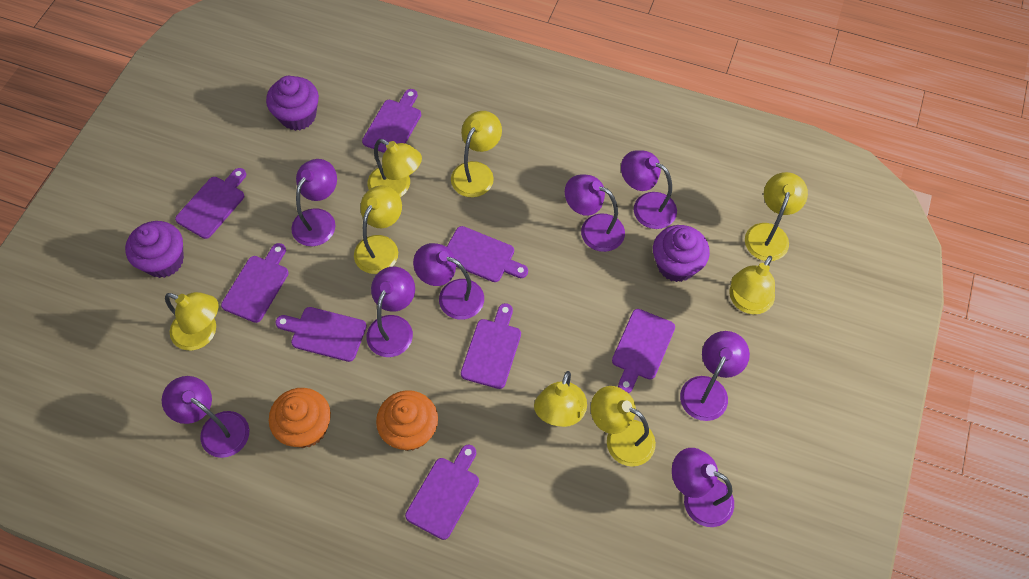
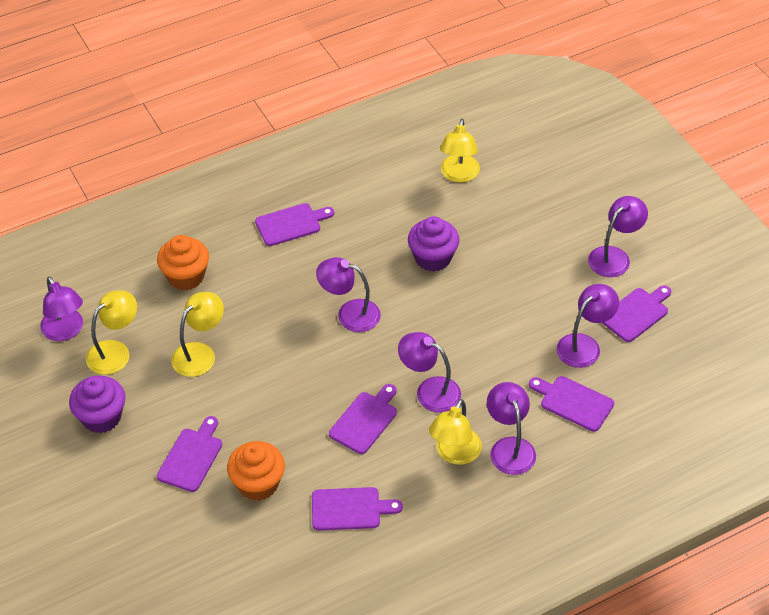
purple cupcake: [125,221,184,278] [266,76,319,131] [653,225,710,282] = 3 -> [69,376,125,433] [408,216,459,271] = 2
purple cutting board: [175,168,246,239] [221,243,289,323] [275,307,367,362] [362,89,421,153] [405,445,479,540] [447,226,528,282] [461,303,521,389] [612,309,675,393] = 8 -> [157,416,222,492] [255,203,334,246] [312,487,403,531] [329,384,397,454] [529,376,614,432] [602,285,671,342] = 6
purple lamp: [162,376,249,458] [291,159,337,246] [366,267,415,357] [413,243,484,320] [565,175,625,252] [621,150,677,229] [672,448,734,527] [680,331,750,421] = 8 -> [40,276,83,341] [316,257,381,332] [398,332,461,412] [487,382,536,475] [557,284,619,368] [588,196,648,277] = 6
yellow lamp: [165,292,219,350] [354,185,402,274] [368,139,422,197] [451,111,502,197] [534,371,587,427] [591,386,656,467] [729,256,775,314] [745,172,808,261] = 8 -> [86,291,137,375] [171,292,224,377] [429,399,482,465] [440,119,480,183] = 4

